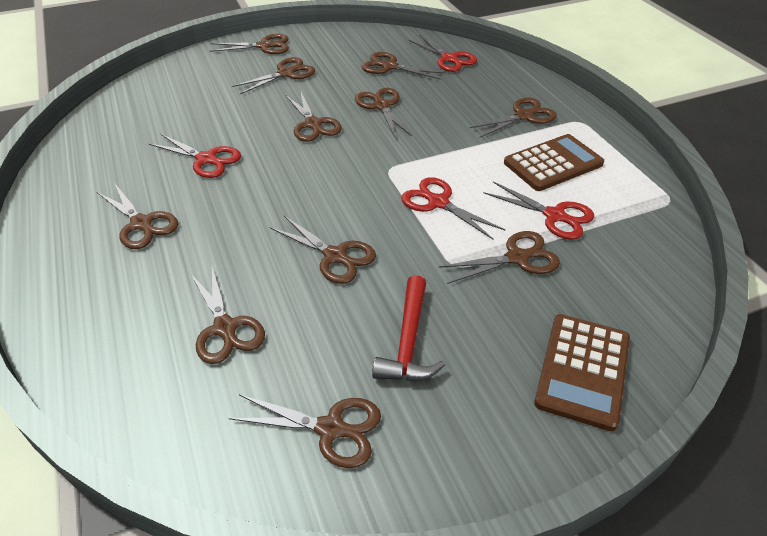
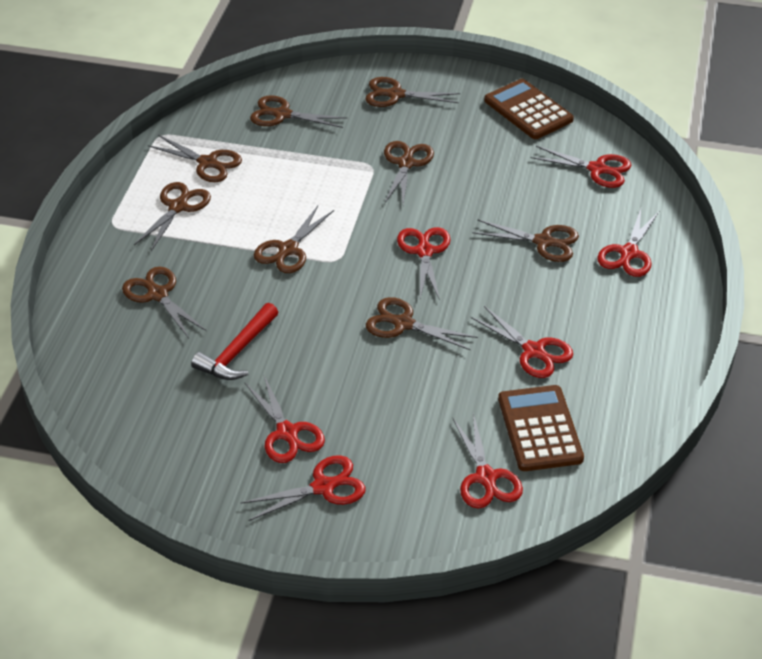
brown scissors: [97,184,178,249] [190,267,265,364] [210,34,289,54] [229,394,381,468] [232,57,315,94] [270,216,376,284] [285,90,342,142] [355,88,412,139] [362,52,446,80] [439,231,560,284] [469,97,557,138] = 11 -> [122,266,206,338] [134,182,211,251] [148,135,242,182] [250,95,348,128] [254,206,334,273] [365,77,460,107] [366,297,478,350] [384,141,434,205] [472,219,579,262] = 9
red scissors: [149,134,241,178] [401,177,505,239] [408,35,477,72] [484,181,594,240] = 4 -> [241,455,366,521] [245,376,325,463] [397,227,451,300] [453,413,523,509] [470,306,573,378] [530,146,632,188] [597,209,660,277] = 7

